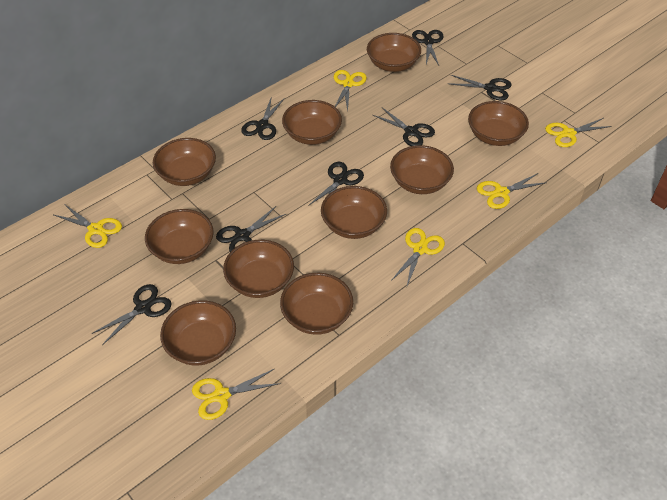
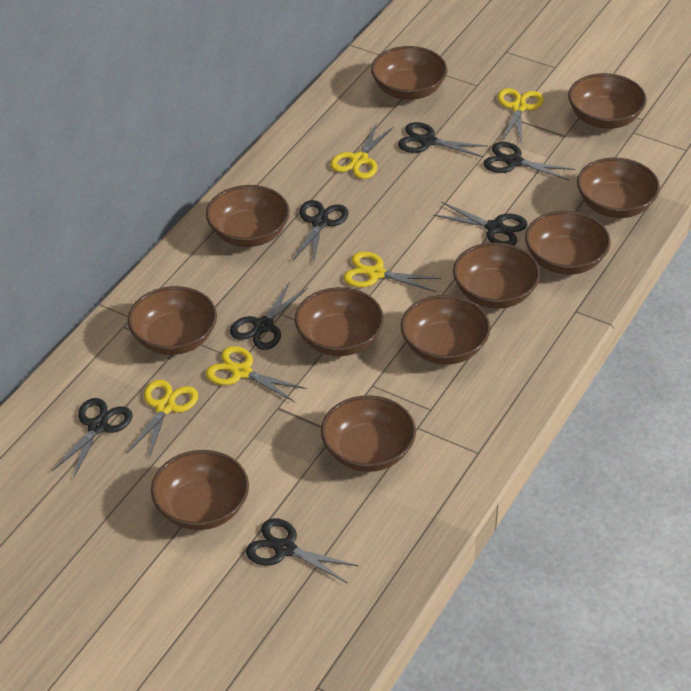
brown bowl: [145,209,214,264] [153,138,216,186] [160,300,236,365] [223,240,294,298] [280,273,353,335] [282,100,342,145] [321,186,387,239] [367,33,421,72] [390,145,454,194] [468,101,529,146] = 10 -> [128,286,217,355] [151,450,249,530] [206,185,290,247] [295,287,384,356] [321,395,416,472] [371,46,448,100] [401,295,491,365] [453,243,540,309] [525,211,611,275] [568,73,647,129] [577,158,660,218] = 11
yellow scissors: [54,204,122,248] [192,369,281,420] [334,70,367,111] [391,228,445,286] [477,173,547,209] [545,118,612,147] = 6 -> [127,380,198,458] [206,346,307,402] [330,122,394,179] [343,252,442,292] [498,88,544,144] = 5

